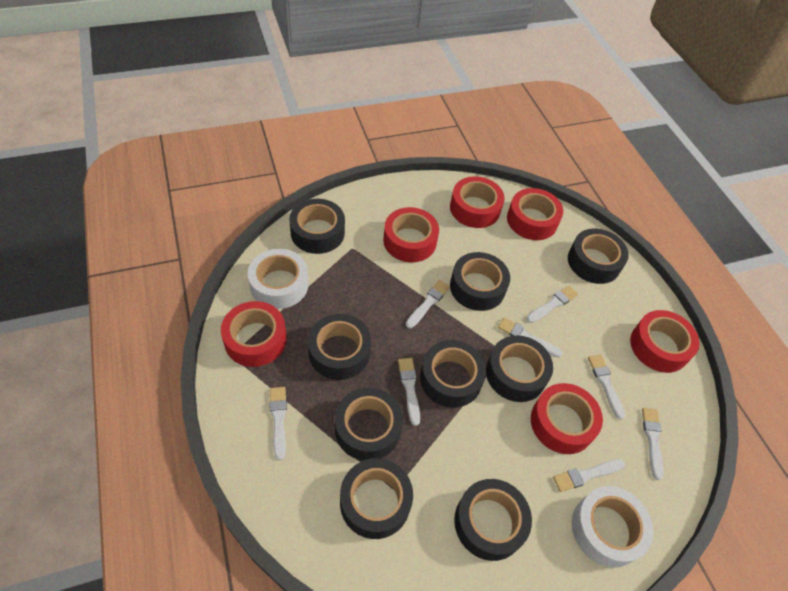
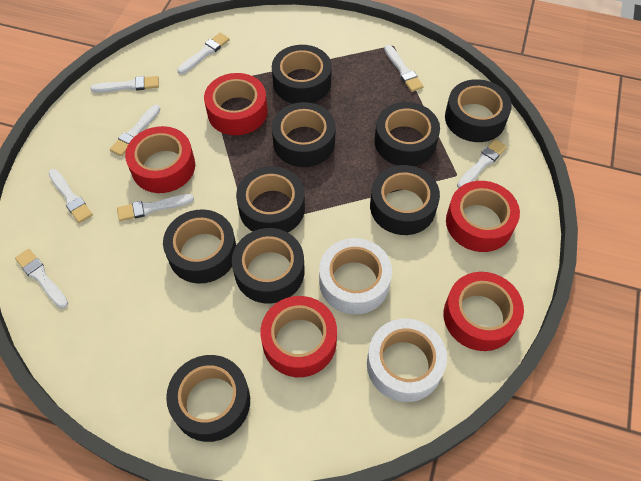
red tape: [221,301,287,367] [383,207,439,262] [450,176,505,228] [507,188,563,240] [531,383,603,454] [630,310,700,373] = 6 -> [125,126,195,193] [204,73,268,135] [260,296,337,377] [443,272,524,351] [446,181,520,252] = 5

